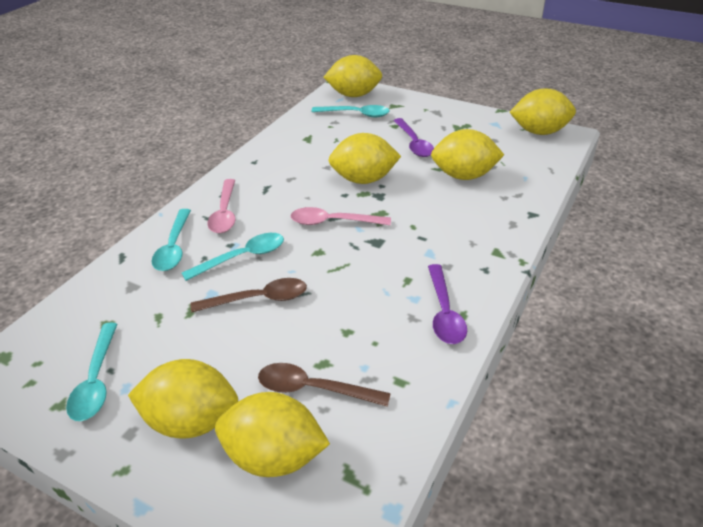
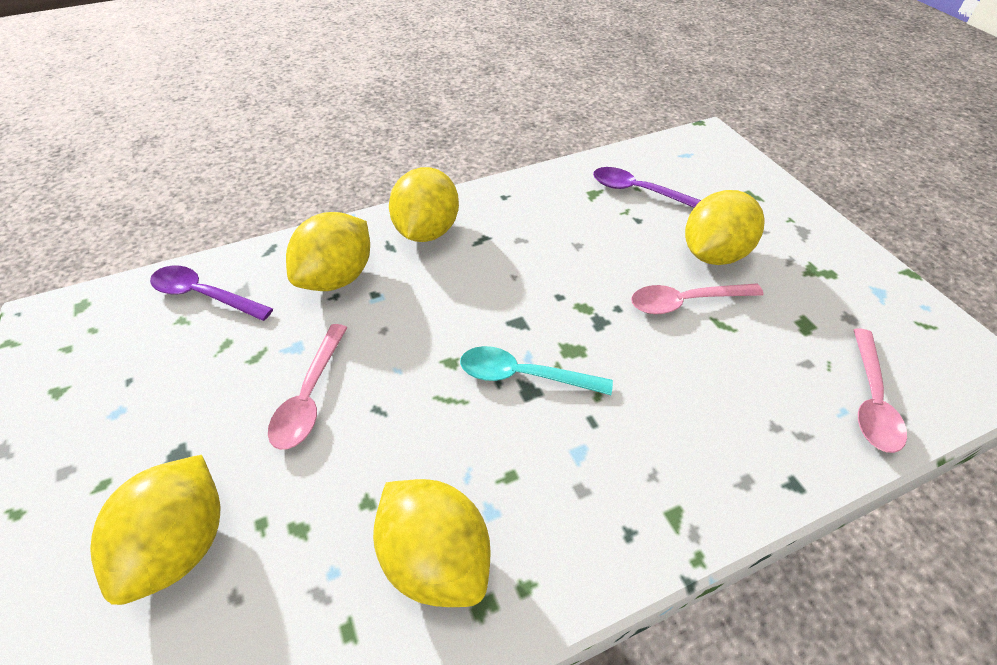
brown spoon: [191,278,307,313] [258,363,391,407] = 2 -> none = 0
pink spoon: [207,179,235,233] [291,207,391,225] = 2 -> [268,324,348,450] [631,283,764,314] [853,328,907,453] = 3
turquoise spoon: [66,323,117,421] [152,209,191,271] [182,233,284,281] [312,105,390,117] = 4 -> [460,346,613,395] = 1
yellow lemon: [128,359,238,438] [215,392,330,477] [324,55,382,97] [328,133,401,184] [431,129,504,180] [510,88,576,135] = 6 -> [90,455,220,605] [286,212,370,291] [373,479,490,607] [389,167,459,242] [685,190,765,265] = 5

